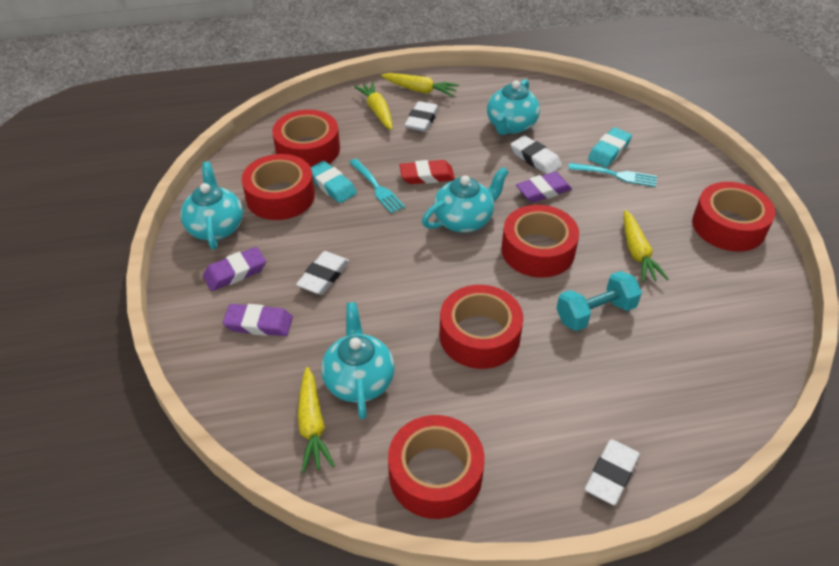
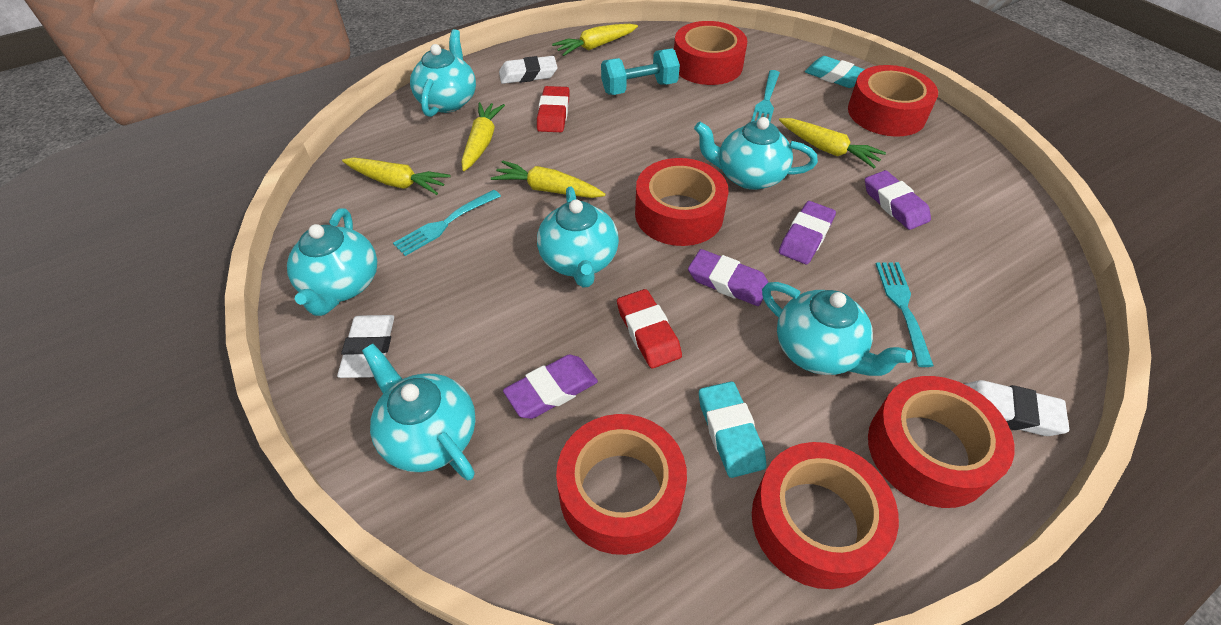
purple eraser: [203,247,266,291] [223,304,293,336] [516,172,572,203] = 3 -> [503,355,598,419] [688,249,769,306] [779,201,836,264] [865,170,931,230] = 4
red eraser: [400,160,455,184] = 1 -> [537,86,570,132] [617,289,682,368] = 2
turquoise fork: [349,159,405,214] [568,163,657,187] = 2 -> [393,190,501,256] [751,70,780,122] [876,262,934,367] = 3
turquoise teapot: [180,162,243,250] [321,302,394,419] [422,167,509,233] [487,79,540,135] = 4 -> [287,208,377,316] [362,344,476,480] [410,29,476,117] [537,187,619,288] [694,117,818,190] [762,282,912,376] = 6
white eraser: [296,251,349,295] [405,101,439,132] [511,135,562,174] [585,439,640,505] = 4 -> [337,315,394,378] [499,56,558,84] [965,380,1070,436] = 3
yellow carrot: [297,367,335,473] [354,82,393,130] [381,73,459,97] [624,210,668,283] = 4 -> [342,158,451,195] [461,102,505,171] [491,161,605,198] [552,24,638,56] [779,118,886,168] = 5

